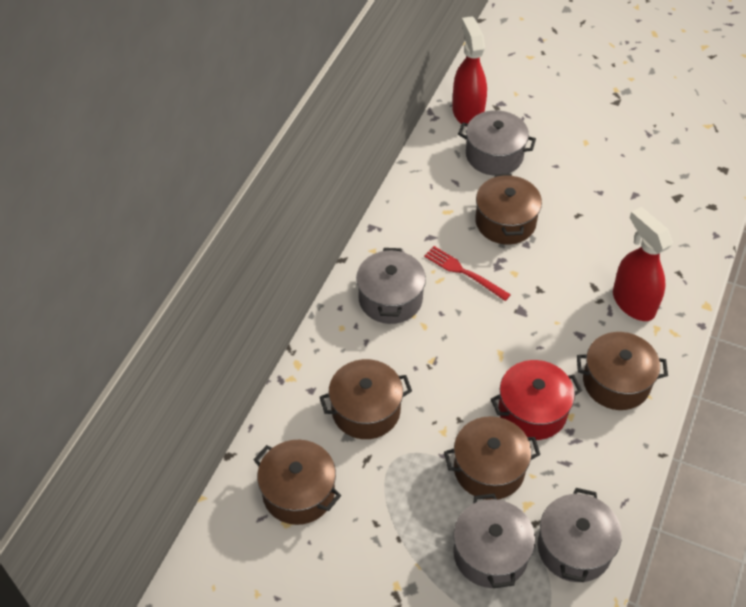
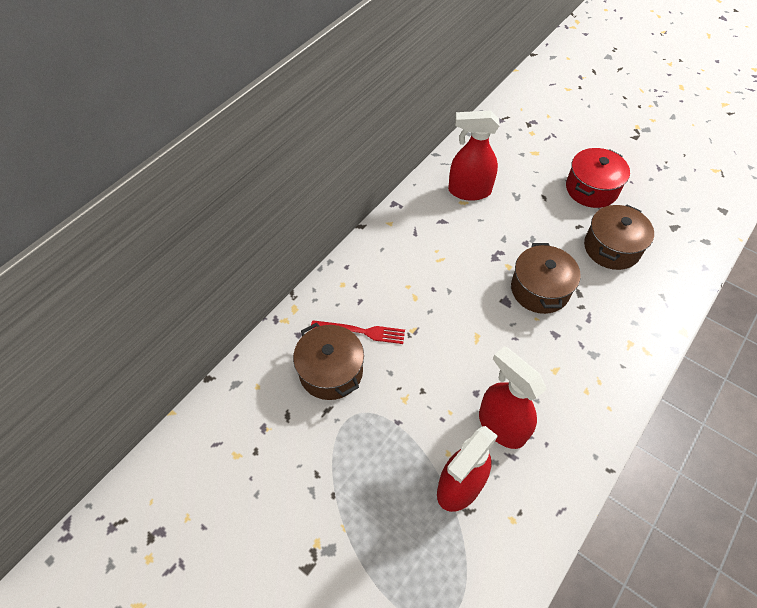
brown pot: [254,440,341,525] [320,359,412,439] [444,416,540,500] [475,173,542,245] [577,332,668,410] = 5 -> [293,323,364,400] [511,243,581,314] [584,205,654,270] = 3
grey pot: [356,248,426,324] [453,493,535,588] [458,110,536,176] [537,488,622,582] = 4 -> none = 0
red spray bottle: [452,16,487,127] [613,207,673,321] = 2 -> [437,426,498,512] [448,110,500,201] [479,346,546,449] = 3

